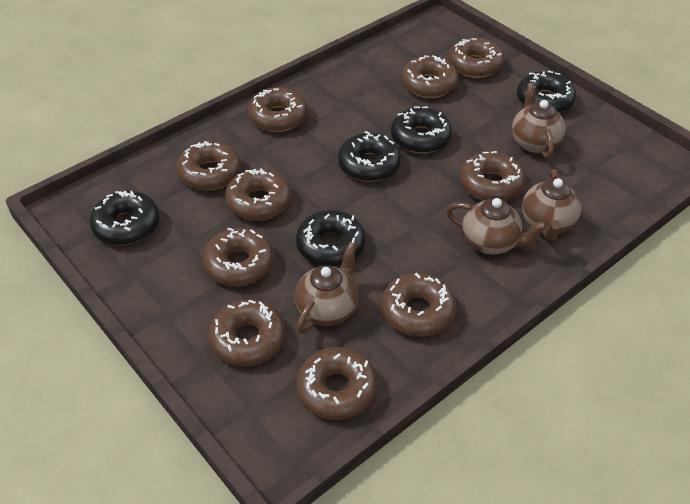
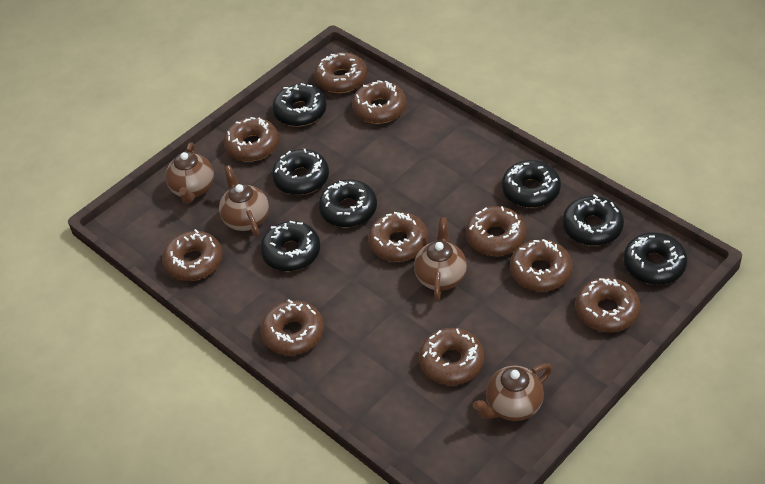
black donut: [89,191,159,245] [296,210,365,266] [338,131,401,182] [391,106,452,153] [517,71,576,113] = 5 -> [260,221,320,271] [272,83,327,126] [272,149,329,195] [318,179,377,227] [502,160,561,208] [562,194,624,246] [623,232,687,285] = 7

